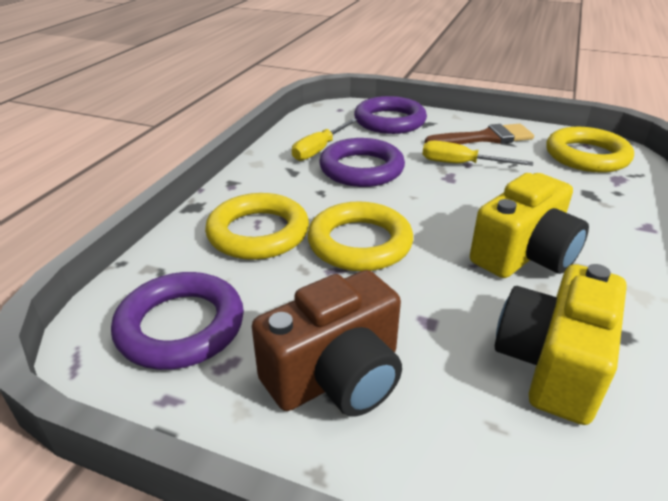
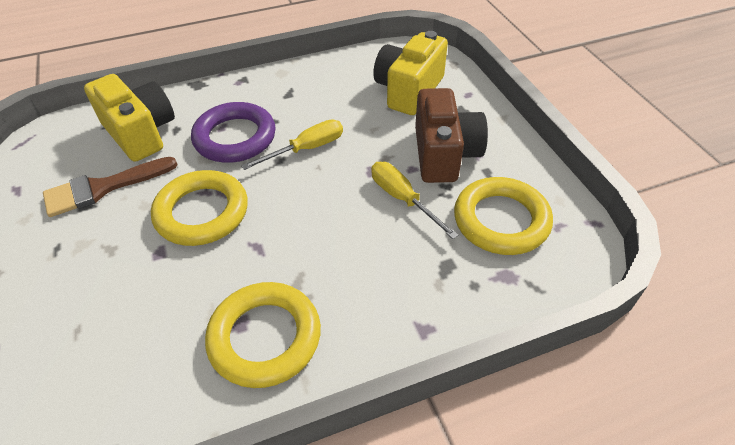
purple ring: [111,272,244,370] [320,138,405,187] [354,96,427,134] = 3 -> [191,102,276,163] = 1

